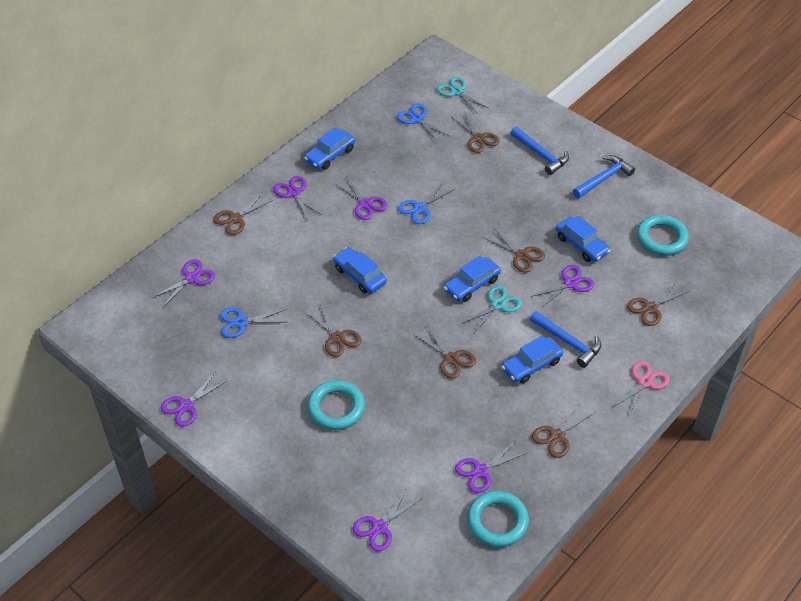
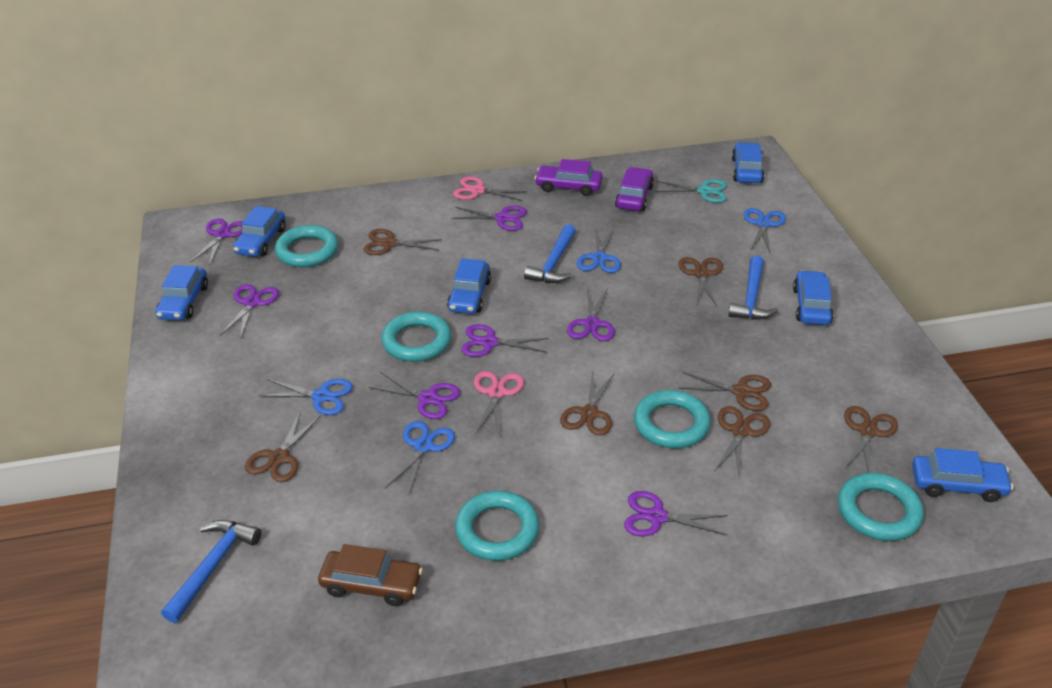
blue car: [304,127,355,170] [333,247,387,293] [444,256,501,302] [502,335,563,384] [556,216,610,262] = 5 -> [155,265,208,320] [233,206,286,257] [447,258,491,314] [732,142,764,183] [793,270,834,325] [912,448,1013,502] = 6
blue scissors: [220,308,286,338] [397,103,449,142] [398,183,455,224] = 3 -> [259,379,353,415] [385,421,455,496] [577,228,621,273] [744,208,786,253] = 4
brown car: none = 0 -> [318,544,423,606] = 1
pink scissors: [613,361,670,417] = 1 -> [453,177,527,201] [474,371,524,437] = 2
purple car: none = 0 -> [534,159,602,196] [615,167,654,211] = 2
turquoise ring: [307,380,365,430] [467,491,529,547] [637,215,689,256] = 3 -> [275,225,338,267] [381,311,451,362] [455,491,539,561] [634,390,711,448] [838,473,924,541] = 5
turquoise scissors: [437,77,488,114] [461,285,522,333] = 2 -> [655,179,727,203] = 1

